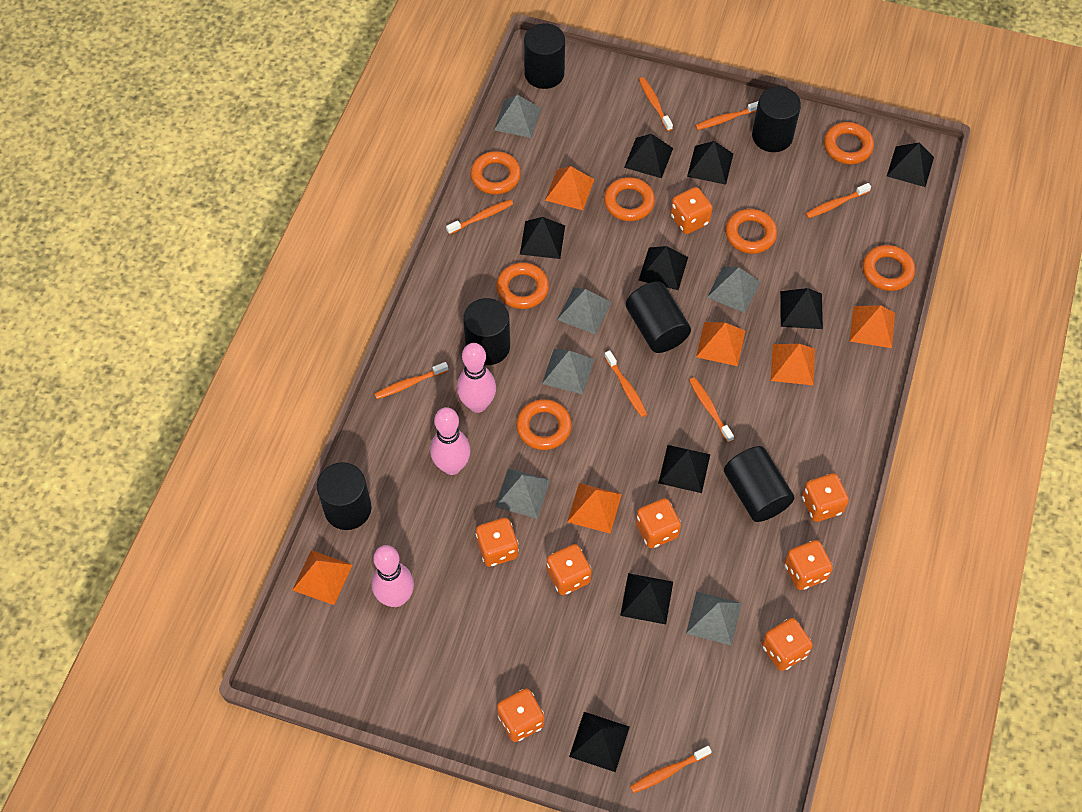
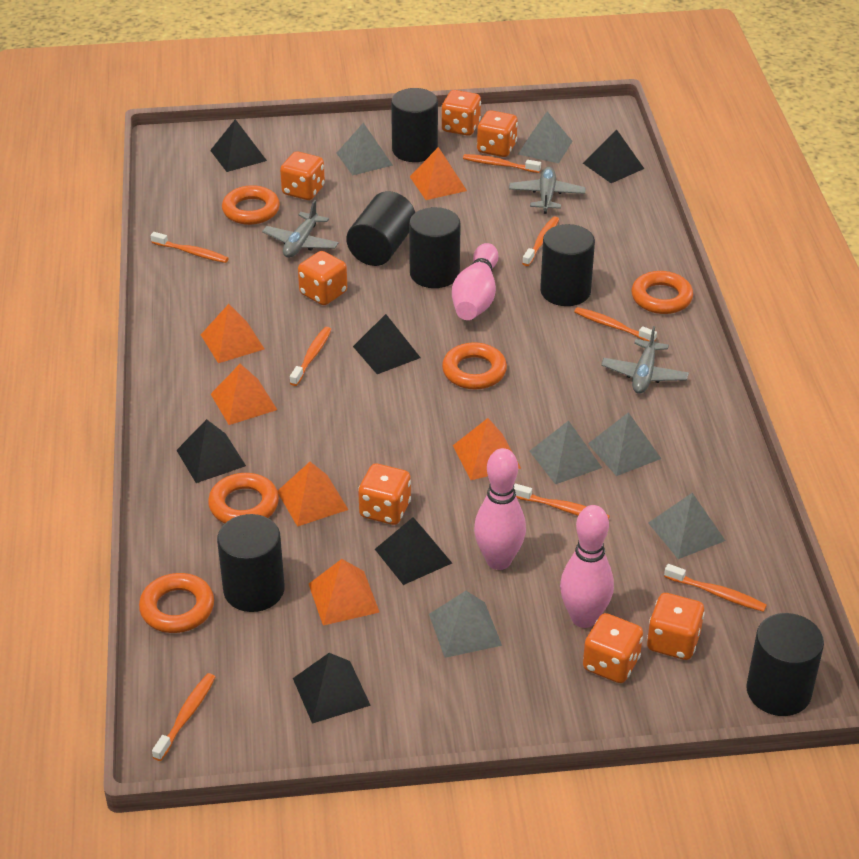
black pyramid: [520,217,565,259] [569,712,629,772] [620,573,673,624] [624,134,673,178] [639,246,688,290] [658,445,710,493] [687,141,733,185] [780,288,823,329] [887,143,934,187] = 9 -> [176,419,246,483] [210,119,267,172] [293,653,371,724] [353,314,421,374] [375,517,452,585] [583,129,644,183] = 6
grey plane: none = 0 -> [262,200,338,258] [509,167,586,214] [601,326,689,394] = 3
orange dice: [476,518,519,567] [497,688,544,742] [547,544,592,595] [636,498,681,548] [671,187,712,234] [762,618,813,671] [784,540,833,590] [802,473,849,522] = 8 -> [280,151,325,200] [298,251,347,305] [358,464,411,525] [441,90,481,136] [477,110,518,157] [583,613,643,683] [647,593,705,660] = 7
orange ring: [470,151,521,195] [496,262,549,309] [516,399,572,450] [604,177,655,221] [725,209,777,254] [824,122,874,164] [862,245,915,291] = 7 -> [139,573,214,633] [208,473,279,523] [222,185,280,225] [442,342,507,389] [632,271,693,314] = 5

